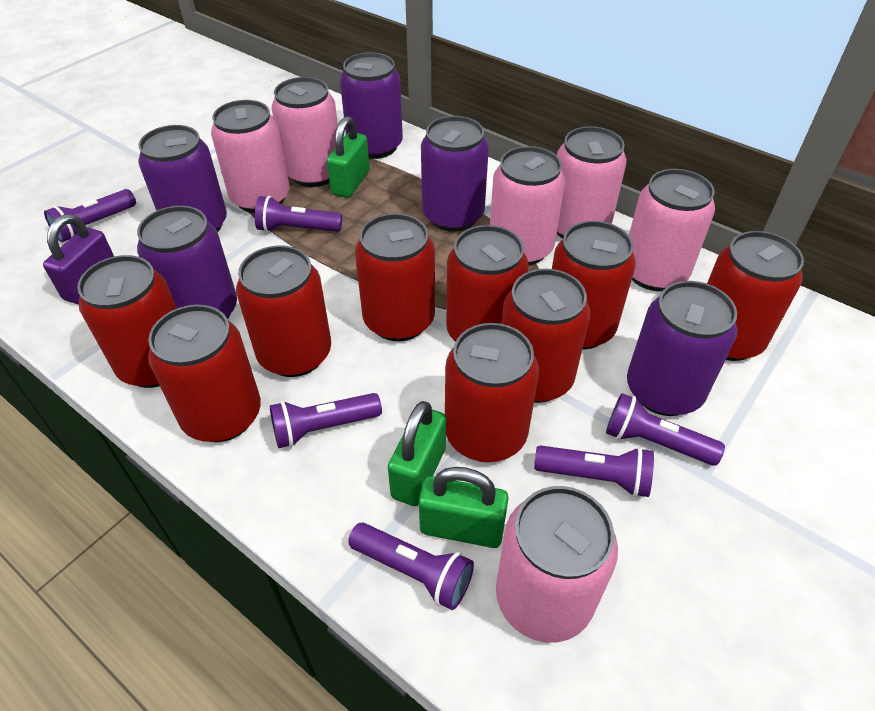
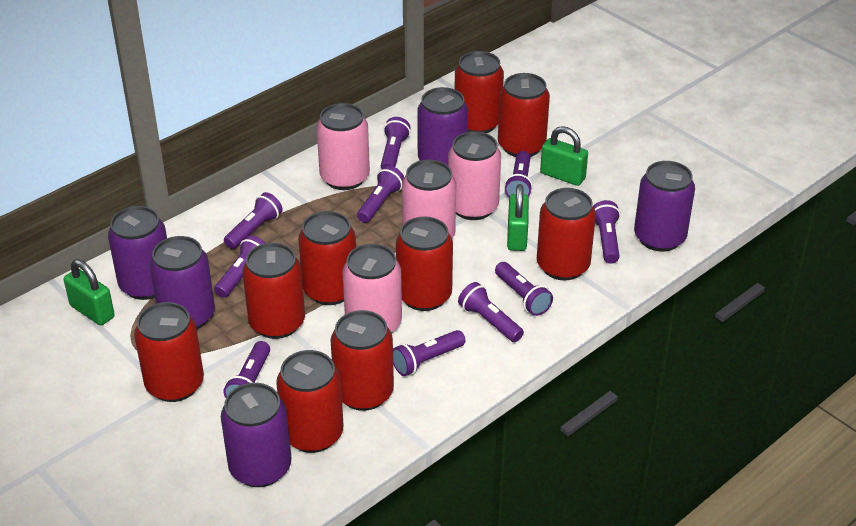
pink can: [211,100,290,213] [272,77,338,187] [490,146,565,266] [496,486,618,643] [557,126,627,239] [629,169,715,291] = 6 -> [316,103,370,190] [342,244,402,333] [402,160,456,238] [448,131,501,220] = 4
purple flashlight: [44,189,136,242] [255,196,342,232] [270,393,382,448] [348,523,474,610] [534,445,654,497] [606,393,725,466] = 6 -> [214,235,265,298] [223,341,270,398] [224,192,283,249] [357,166,404,223] [381,117,410,169] [393,330,465,376] [458,282,524,342] [495,262,553,316] [504,151,533,198] [593,200,620,264] = 10
purple padlock: [43,214,114,304] = 1 -> none = 0

